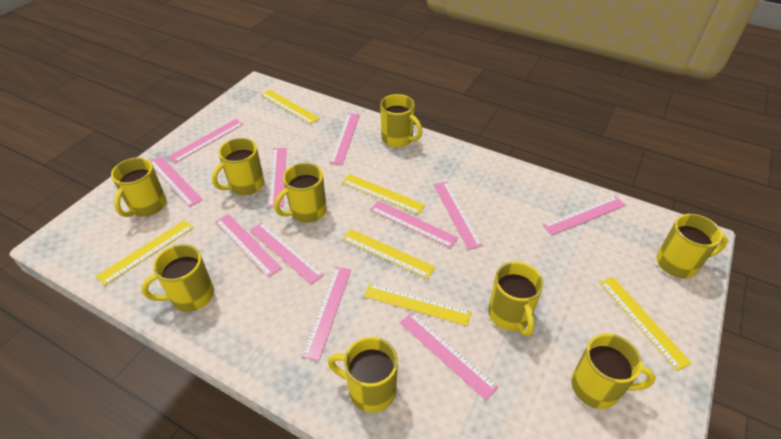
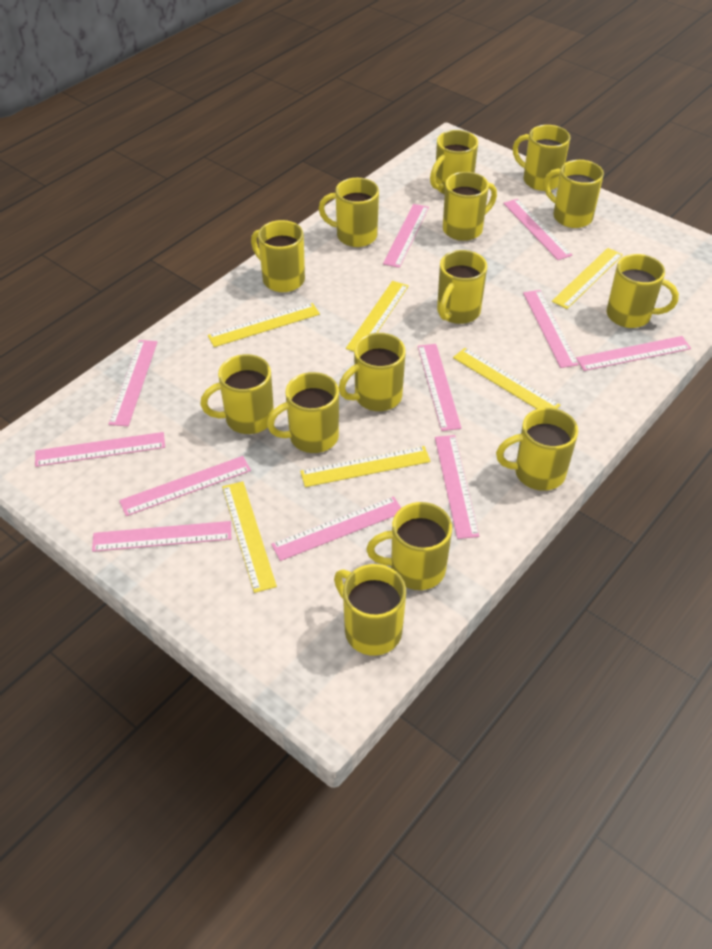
yellow mug: [111,158,167,217] [141,244,214,312] [212,138,264,195] [274,163,327,223] [328,337,398,413] [380,94,423,147] [488,262,544,337] [571,333,656,409] [656,214,728,278] = 9 -> [200,354,274,434] [251,220,305,292] [267,372,339,453] [319,178,379,247] [334,564,406,656] [339,333,406,411] [366,502,452,590] [430,130,478,195] [437,250,487,324] [443,172,497,241] [496,408,578,491] [513,125,571,191] [544,160,604,228] [607,254,679,328] = 14

